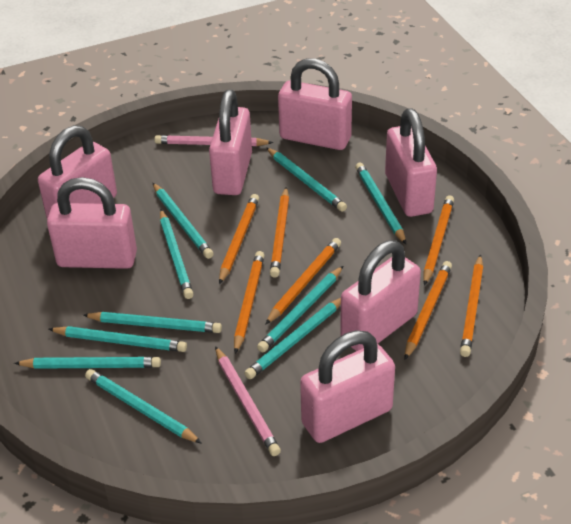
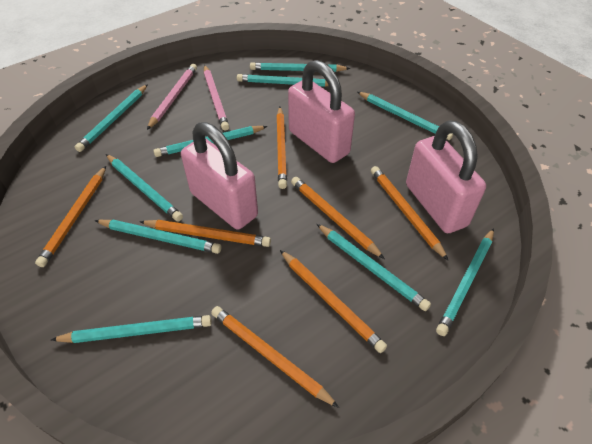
pink padlock: [38,125,117,219] [47,177,137,269] [209,90,252,195] [278,58,352,150] [300,330,395,443] [340,240,421,351] [385,108,437,217] = 7 -> [181,122,258,229] [288,60,355,163] [406,120,486,233] = 3

